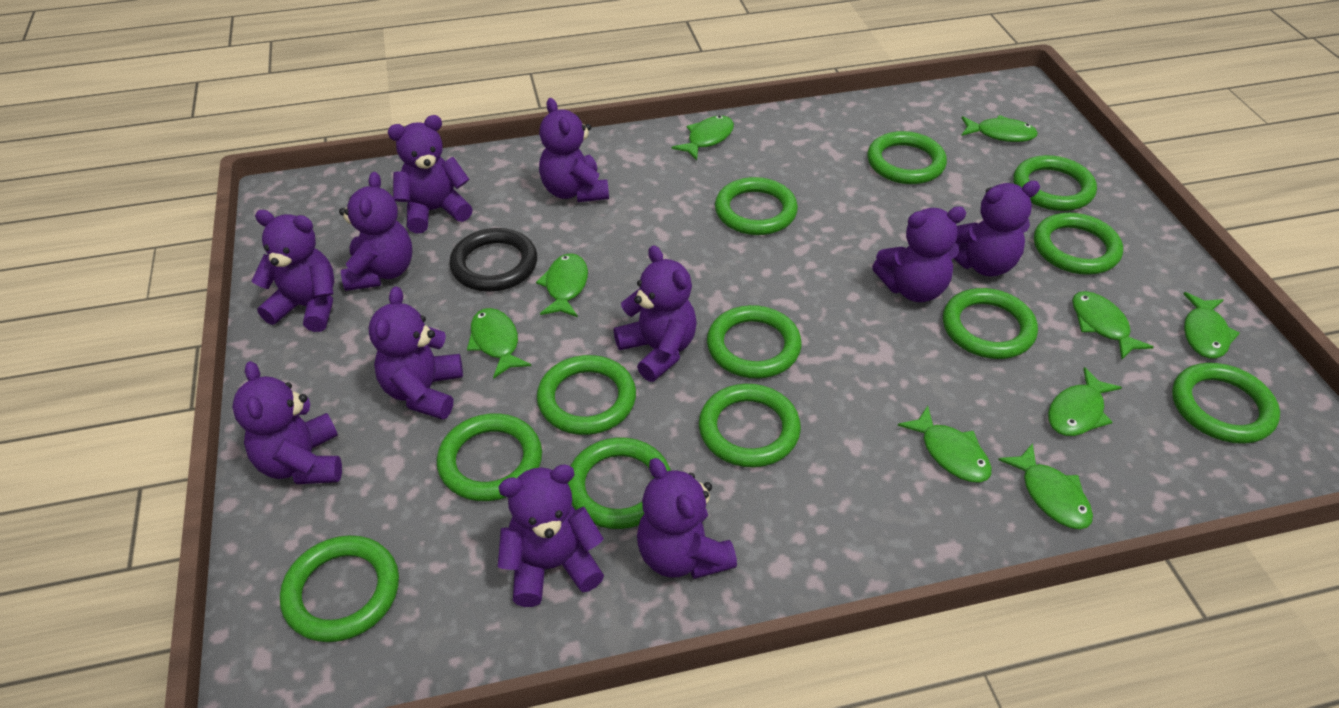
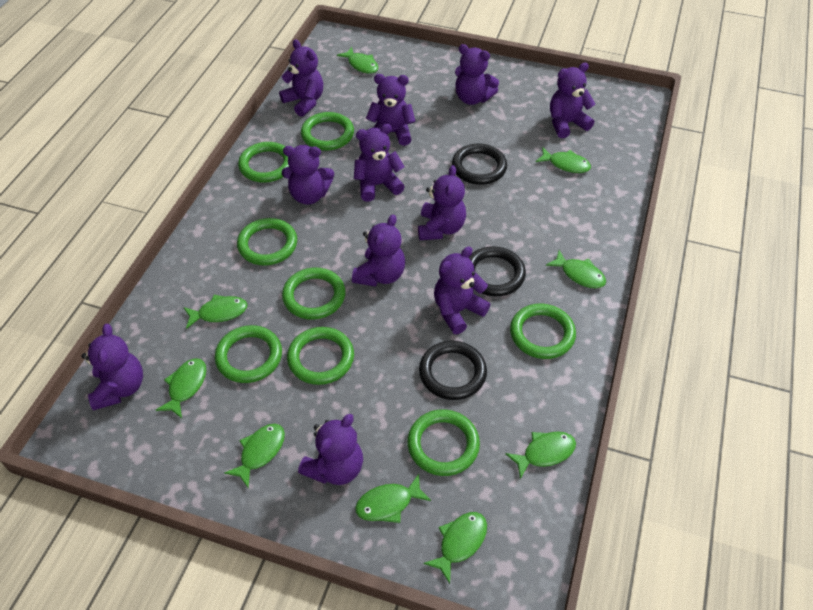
black ring: [449,228,537,292] = 1 -> [419,341,487,400] [452,144,507,185] [469,246,526,296] = 3
green ring: [280,535,399,642] [437,413,542,501] [537,355,636,435] [568,437,671,529] [699,384,801,467] [707,305,802,379] [715,177,798,235] [867,131,947,184] [943,288,1038,359] [1014,155,1097,211] [1034,213,1123,275] [1172,363,1280,444] = 12 -> [215,325,282,383] [237,218,297,266] [238,142,289,183] [282,268,346,320] [287,327,354,385] [301,112,354,151] [407,409,480,476] [510,304,576,359] = 8

